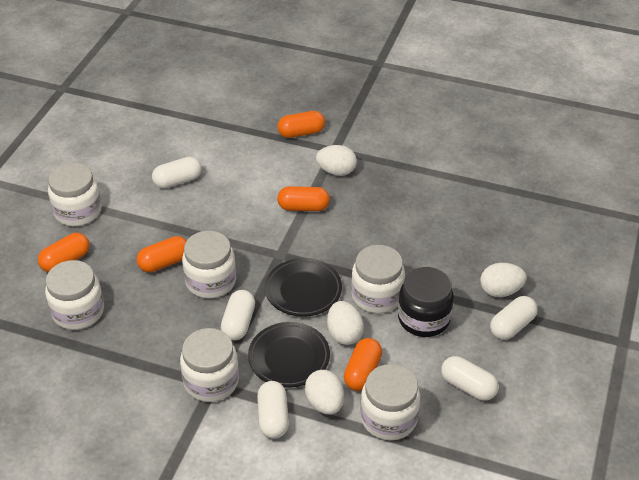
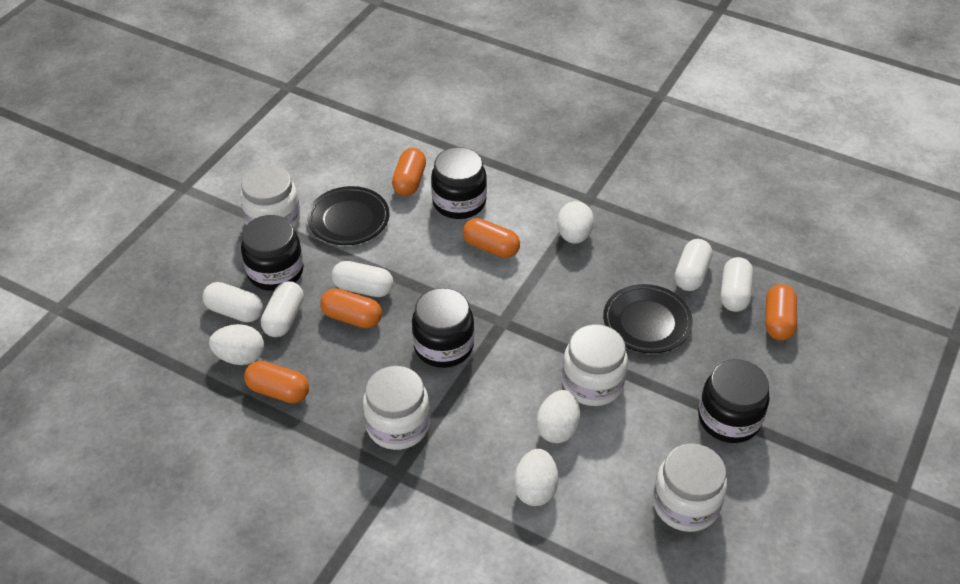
black jar: [398,267,454,337] = 1 -> [241,215,304,291] [412,288,474,368] [431,147,487,219] [698,359,770,443] = 4
white jar: [45,260,104,330] [48,163,102,226] [180,328,239,402] [182,231,236,299] [351,245,405,313] [360,364,420,440] = 6 -> [240,165,300,228] [363,366,430,450] [562,324,628,406] [653,443,727,532] = 4

